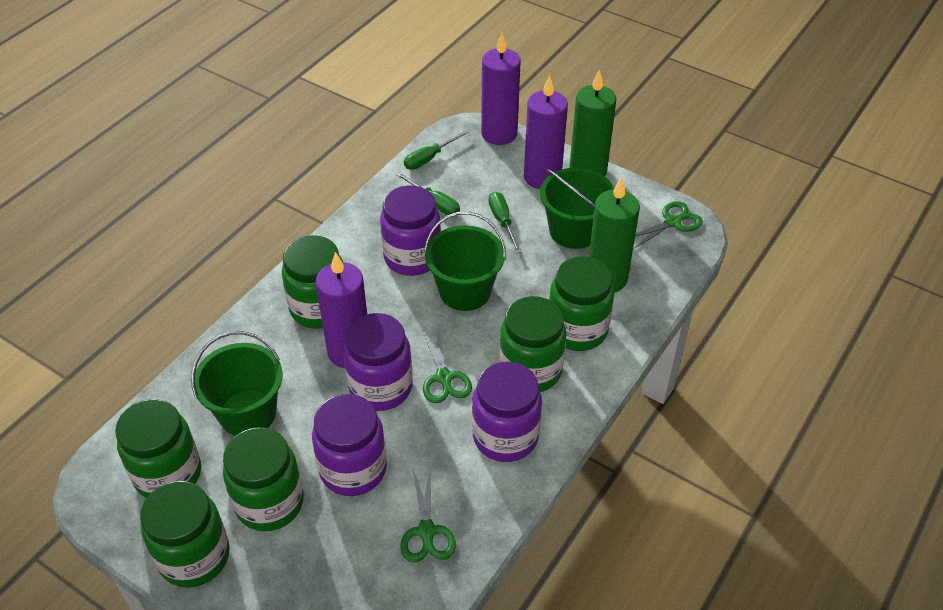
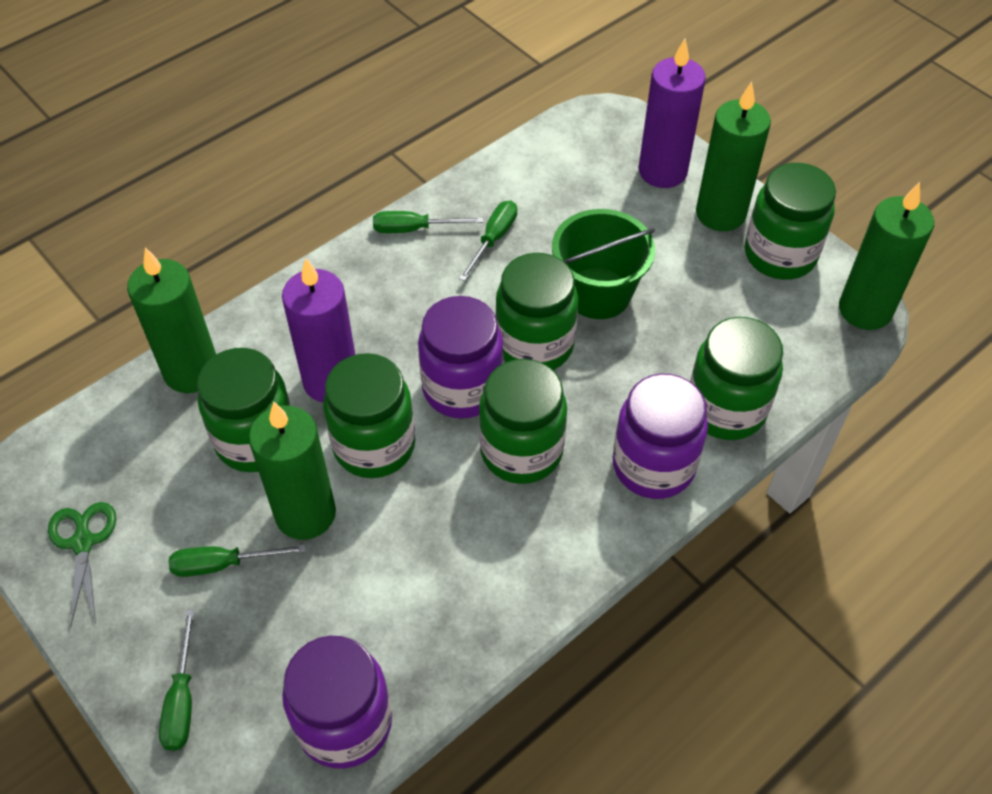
green bucket: [191,331,283,436] [424,211,506,311] [540,168,614,249] = 3 -> [552,209,655,319] = 1
green candle: [569,69,616,176] [589,177,640,293] = 2 -> [127,247,216,393] [249,401,336,540] [696,82,771,231] [839,182,934,330] = 4
green scissors: [400,466,456,562] [422,326,472,403] [633,201,703,249] = 3 -> [48,502,116,628] = 1
green screwdriver: [396,172,460,215] [404,130,469,170] [489,192,522,253] = 3 -> [159,610,195,751] [168,545,306,577] [373,211,483,233] [459,201,517,281] = 4
purple candle: [315,252,367,368] [481,33,521,145] [524,75,568,189] = 3 -> [282,258,355,403] [639,39,706,188] = 2
purple jar: [312,394,387,496] [343,313,413,411] [380,185,441,276] [472,362,542,462] = 4 -> [282,636,392,769] [418,296,503,419] [613,374,708,499] = 3

